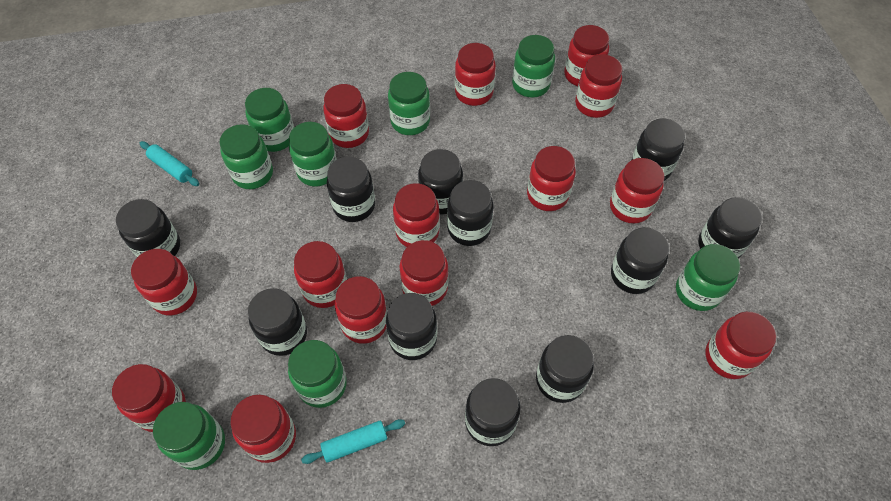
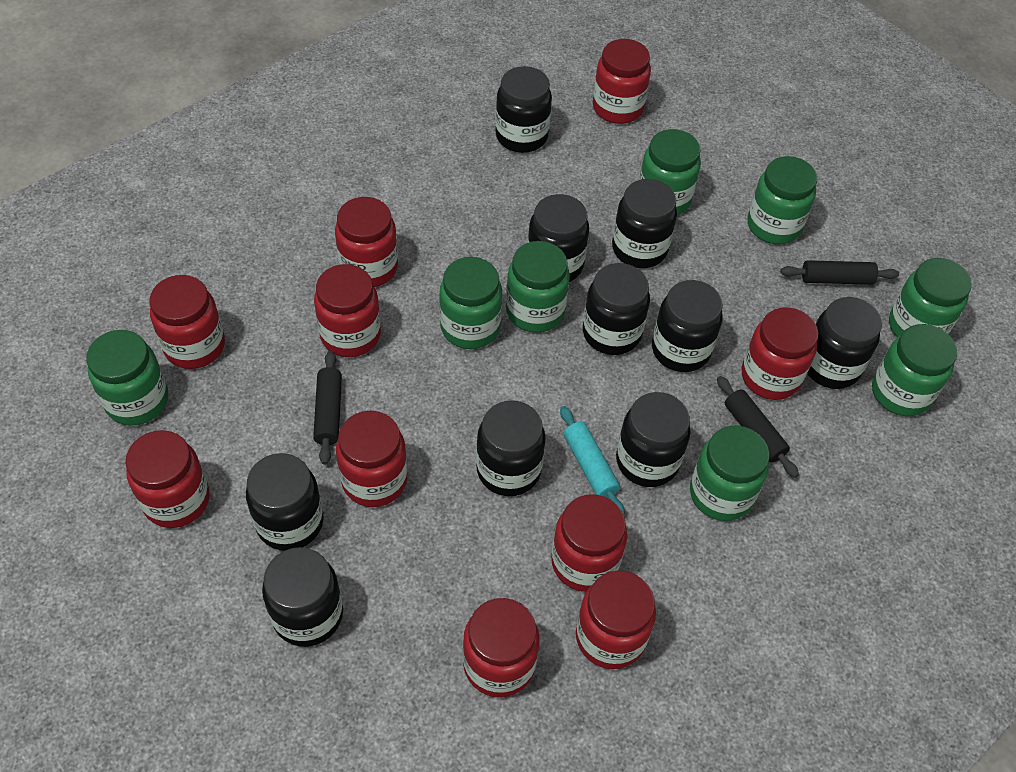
black jar: [116,199,180,257] [248,288,307,356] [327,157,375,222] [386,293,437,360] [418,149,463,215] [447,180,494,246] [465,378,521,446] [536,335,594,403] [611,227,669,294] [631,118,685,181] [698,197,762,259] = 11 -> [246,453,324,551] [262,547,343,647] [476,400,546,496] [495,66,552,153] [528,194,589,282] [583,263,650,355] [612,179,677,268] [616,392,691,487] [652,280,723,372] [807,297,882,389] = 10
black rolling pin: none = 0 -> [313,351,342,465] [717,376,799,478] [780,260,899,285] = 3
red jar: [112,364,186,432] [131,249,197,316] [230,395,296,463] [294,241,347,308] [323,84,369,148] [335,276,387,344] [393,183,440,247] [399,240,448,306] [455,43,496,106] [527,146,576,211] [564,25,609,86] [575,54,622,118] [610,158,664,224] [705,312,776,379] = 14 -> [125,430,210,528] [149,275,225,369] [314,264,381,357] [335,197,398,287] [336,411,407,507] [463,598,540,697] [551,494,627,592] [576,571,656,669] [593,39,651,124] [742,307,818,400] = 10
turquoise rolling pin: [140,141,199,186] [301,419,405,464] = 2 -> [560,406,624,515] = 1

